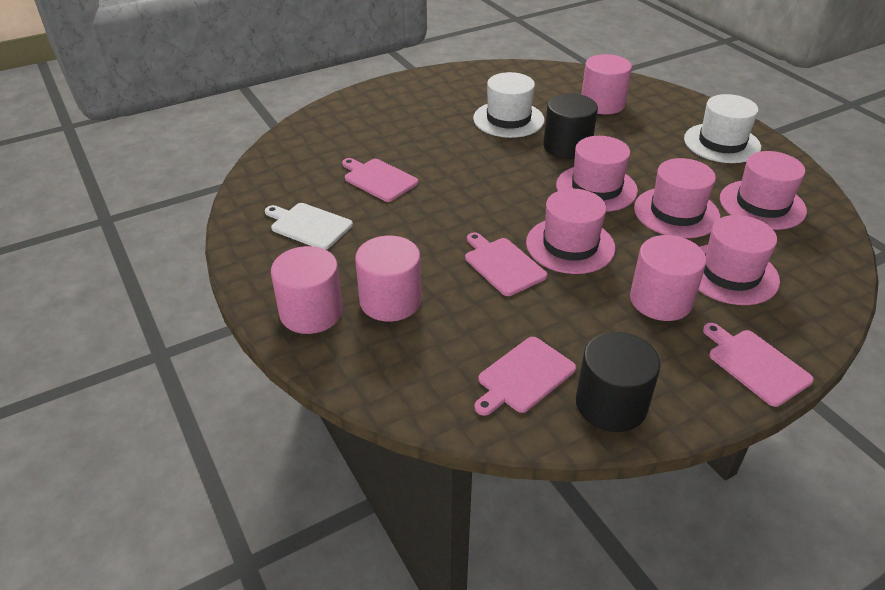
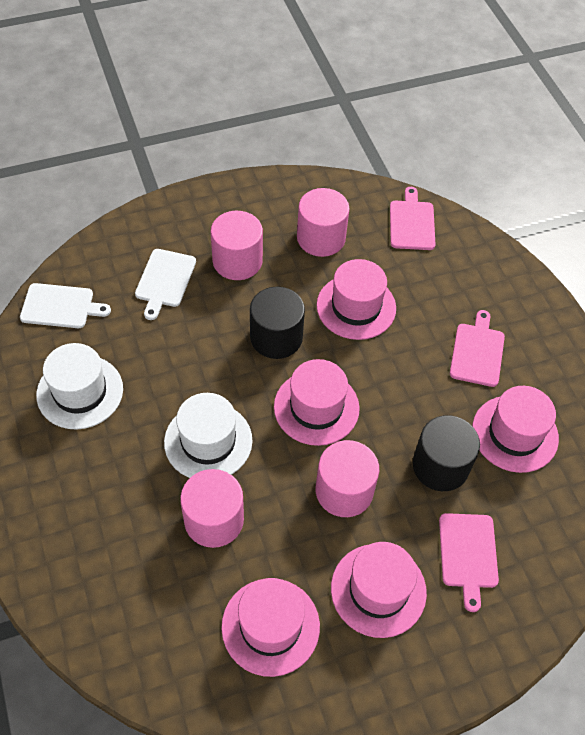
pink cutting board: [342,158,418,202] [465,232,547,296] [474,337,576,416] [703,323,814,407] = 4 -> [390,187,436,250] [439,513,499,612] [450,310,505,387] = 3
white cutting board: [265,203,353,250] = 1 -> [20,283,111,328] [135,249,196,320] = 2

